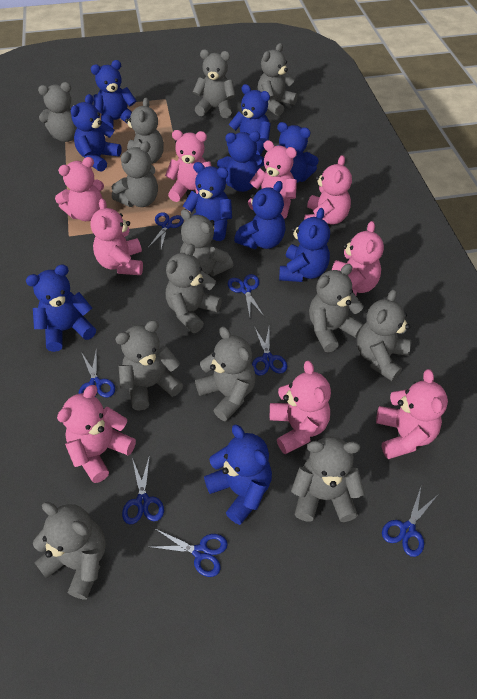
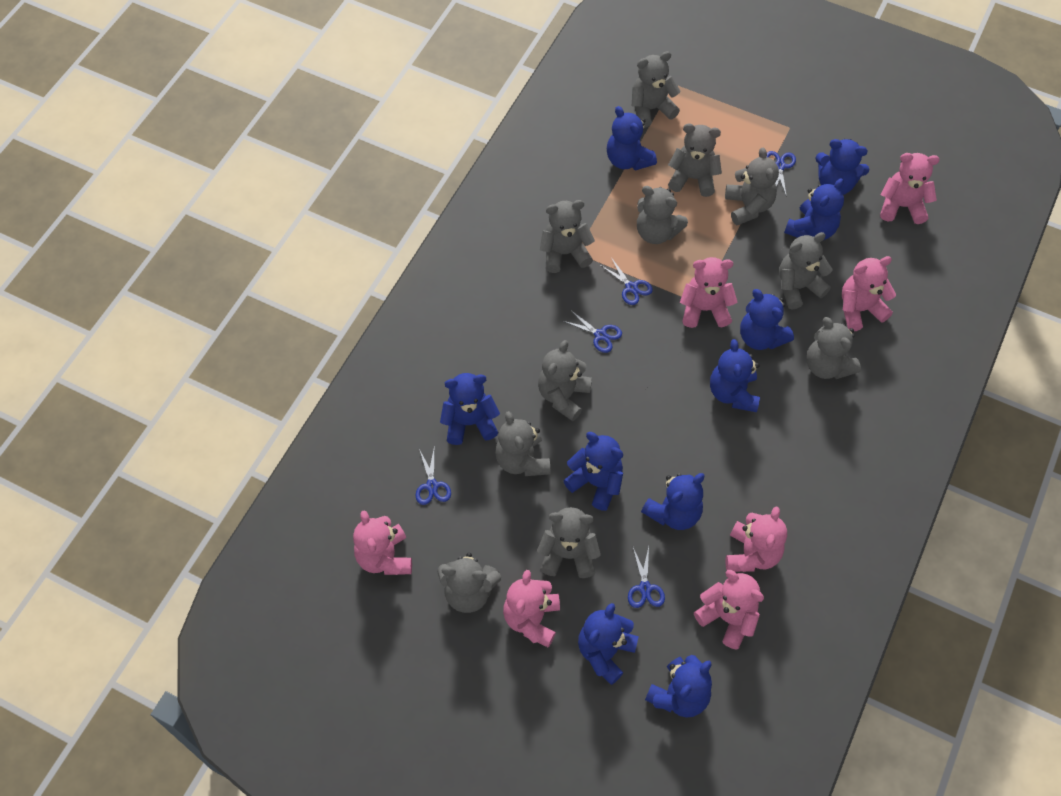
blue scissors: [78,347,115,398] [122,455,164,524] [148,212,184,249] [150,528,228,577] [228,274,264,317] [252,326,287,376] [382,487,438,557] = 7 -> [415,449,451,505] [563,311,622,353] [600,257,653,305] [628,547,665,608] [767,151,796,197] = 5
grey teddy bear: [33,502,106,600] [38,82,77,142] [112,141,158,207] [115,320,183,411] [125,97,164,164] [166,244,222,333] [180,209,233,276] [193,49,236,118] [195,326,256,421] [258,43,298,116] [291,436,365,522] [309,264,364,353] [357,289,411,381] = 13 -> [437,553,501,613] [495,411,550,476] [537,507,601,578] [538,340,592,421] [540,200,595,273] [632,51,681,127] [637,186,688,244] [668,123,722,197] [725,148,779,225] [779,232,832,309] [807,317,861,379] = 11
pink teddy bear: [55,157,104,221] [57,385,136,483] [90,198,143,275] [165,130,211,202] [248,140,297,219] [270,361,331,454] [304,155,352,225] [332,221,384,295] [376,369,448,459] = 9 -> [353,510,412,575] [503,570,560,648] [680,257,737,328] [694,570,764,650] [726,506,787,572] [842,256,896,331] [880,153,940,224] = 7

